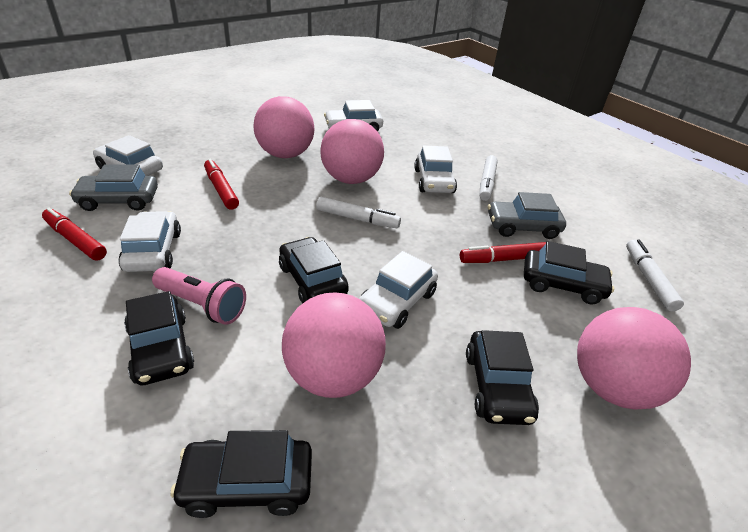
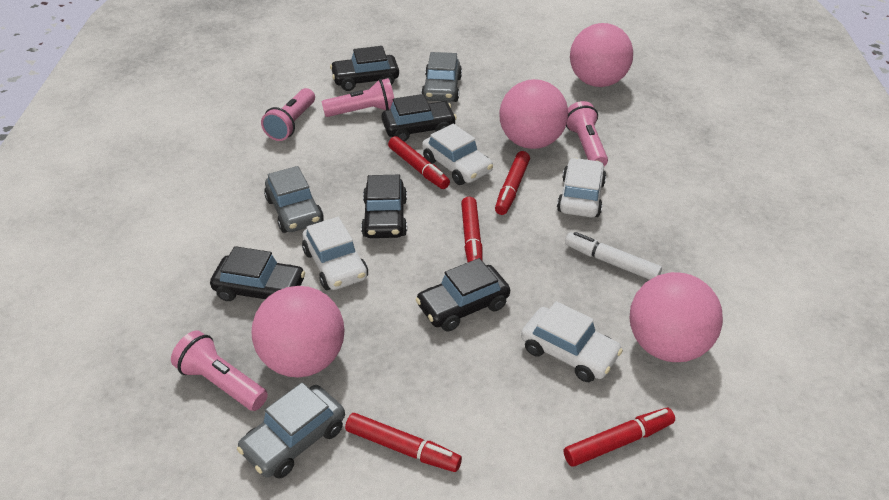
grey car: [69,164,158,211] [488,192,566,239] = 2 -> [237,382,345,479] [264,166,324,233] [421,52,462,102] = 3
pink flashlight: [152,267,246,325] = 1 -> [171,331,268,411] [261,88,315,141] [322,78,394,117] [566,101,608,167] = 4
red marker: [42,207,107,260] [204,159,239,210] [460,242,546,263] = 3 -> [345,413,462,472] [388,136,450,189] [461,197,482,262] [495,151,530,215] [564,408,675,467] = 5
white car: [93,135,163,176] [119,211,181,272] [324,100,383,132] [359,251,438,329] [414,146,457,193] = 5 -> [302,217,368,290] [422,124,493,185] [521,301,623,382] [557,158,606,217] = 4
white marker: [316,197,401,228] [480,155,498,201] [626,239,684,311] = 3 -> [565,232,662,280] = 1

